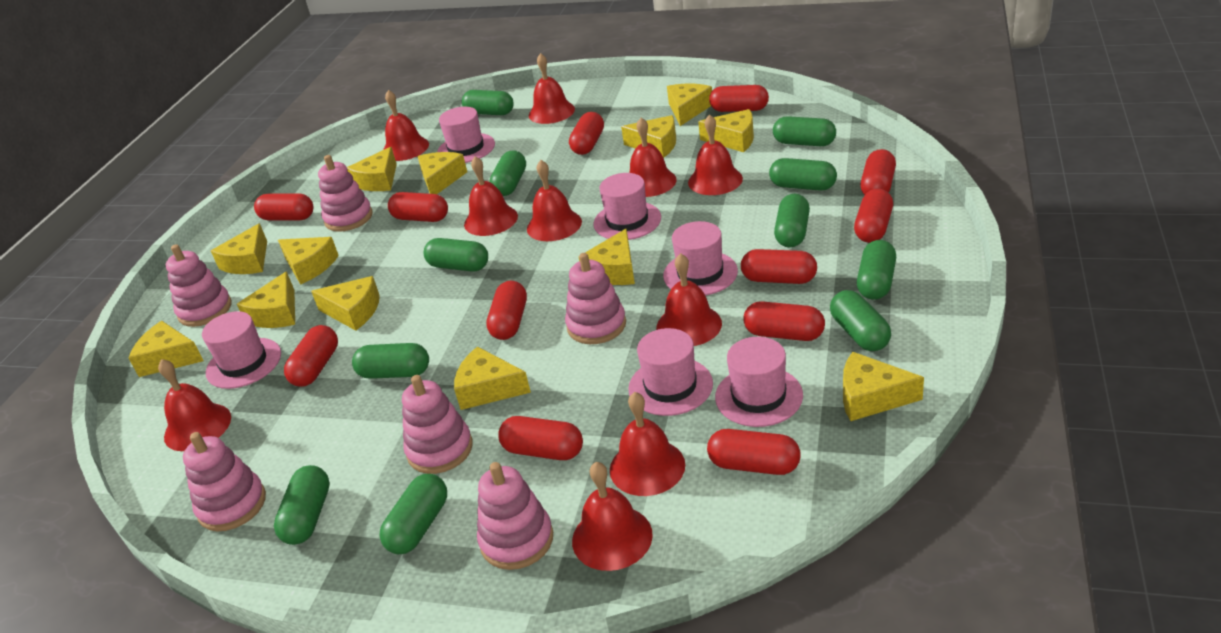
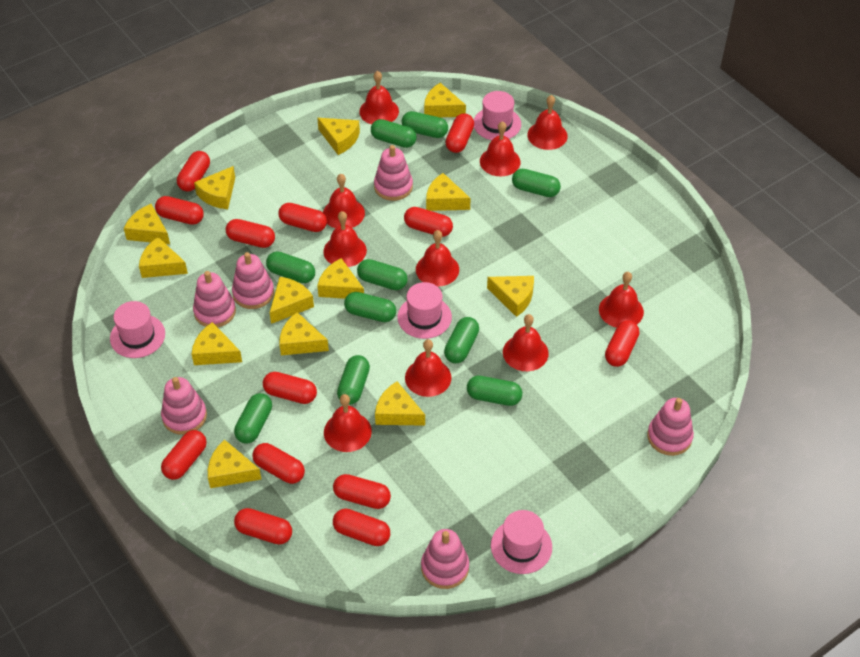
green capsule: [274,465,330,545] [352,343,429,379] [379,474,447,554] [424,238,488,272] [462,90,513,115] [489,150,526,196] [769,158,837,191] [773,116,836,146] [774,194,810,248] [830,290,891,351] [857,240,896,300] = 11 -> [234,393,272,444] [266,251,315,283] [337,355,370,405] [344,292,396,322] [357,259,408,290] [371,119,417,148] [402,111,448,138] [444,317,479,363] [467,376,522,406] [512,169,561,197] = 10
pink hat: [202,311,281,389] [437,107,495,163] [593,173,661,240] [628,328,713,416] [663,221,738,295] [715,337,803,427] = 6 -> [110,301,165,358] [397,282,452,339] [474,91,521,140] [491,510,552,574] = 4
red capsule: [254,193,313,221] [284,325,338,387] [388,192,448,222] [486,281,527,340] [498,416,583,460] [569,112,604,155] [707,429,800,475] [709,85,769,112] [741,249,817,284] [743,301,825,341] [854,189,893,243] [860,149,896,195] = 12 -> [155,196,204,225] [161,430,207,480] [177,151,210,191] [226,219,275,248] [234,508,292,545] [252,443,305,484] [263,372,317,404] [278,203,327,232] [333,474,391,509] [333,508,390,546] [404,207,453,237] [445,113,474,153] [605,320,639,367] = 13

